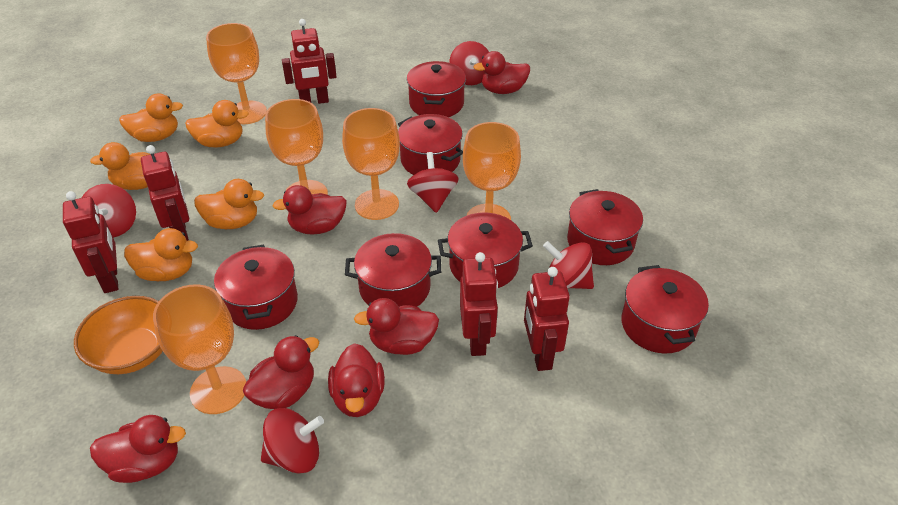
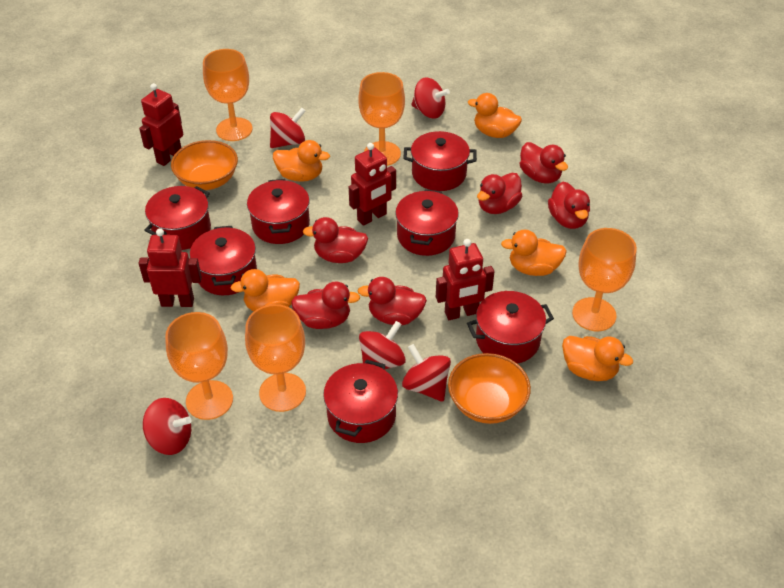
orange bowl: [74,296,163,374] = 1 -> [171,140,238,190] [448,353,531,424] = 2
red robot: [63,191,118,293] [141,145,189,241] [282,19,337,104] [460,252,498,356] [524,267,570,371] = 5 -> [139,83,183,166] [139,228,202,307] [349,143,396,226] [436,239,494,320] = 4

